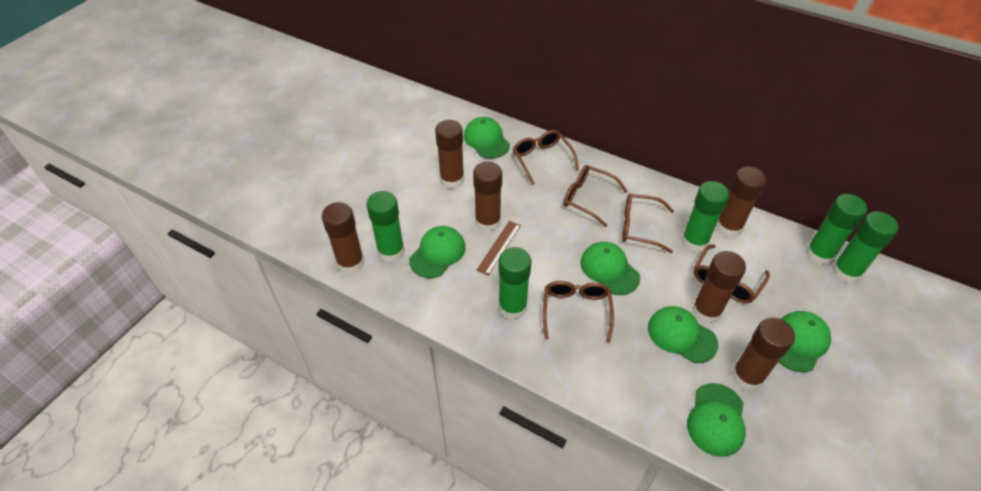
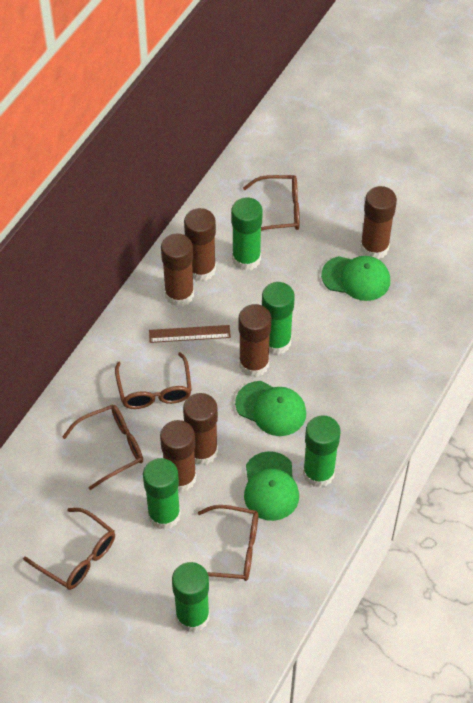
green cap: [409,226,466,278] [464,117,510,159] [580,242,640,295] [648,306,718,363] [687,383,746,457] [778,311,831,372] = 6 -> [235,381,306,436] [244,451,299,521] [321,256,390,301] = 3

